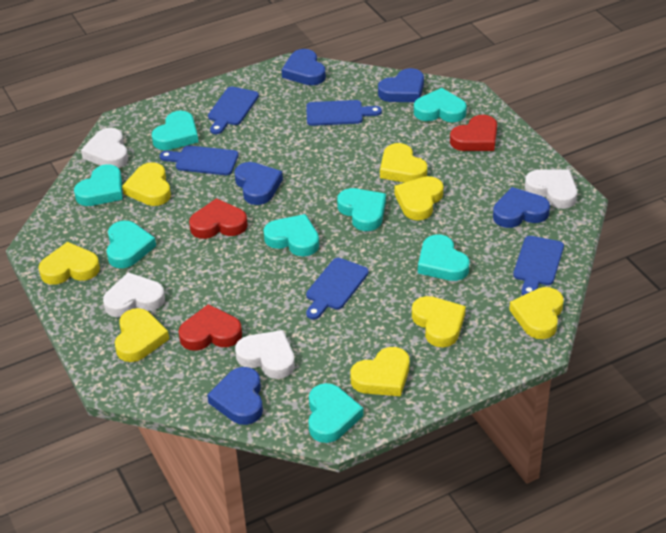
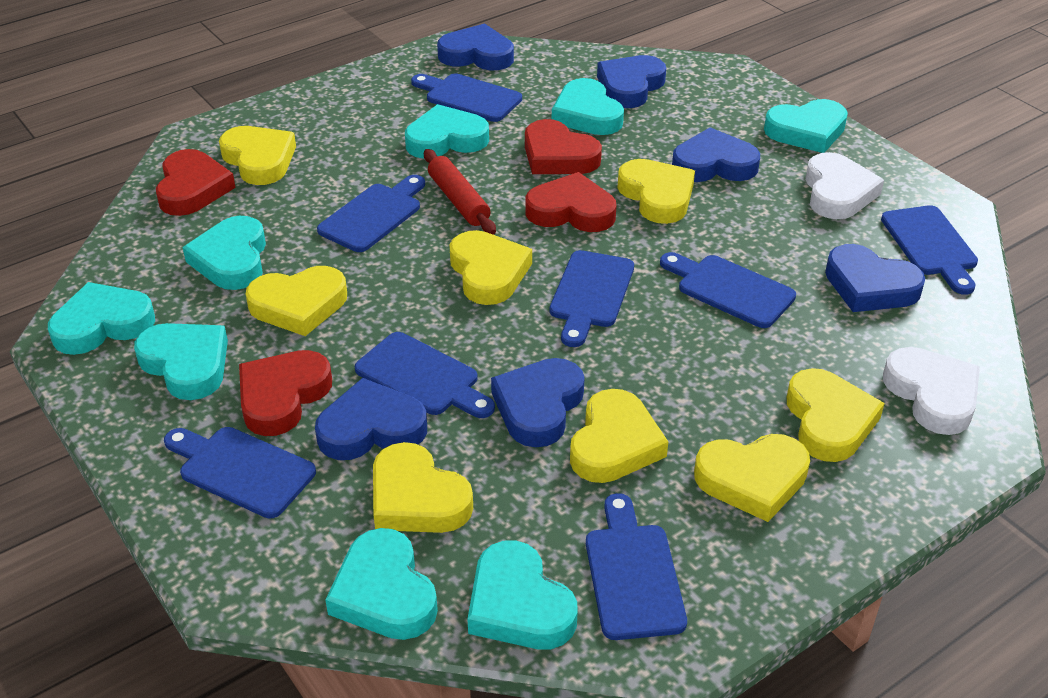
blue cutting board: [160,145,238,175] [208,86,259,134] [306,100,382,126] [306,258,369,320] [513,236,564,295] = 5 -> [164,427,316,519] [317,175,425,252] [355,332,495,418] [411,73,522,122] [550,250,634,347] [586,493,687,640] [660,252,796,328] [881,205,978,295] = 8
blue heart: [207,367,263,425] [234,162,283,205] [282,49,326,85] [378,68,424,102] [493,187,550,228] = 5 -> [315,378,427,460] [437,24,514,70] [491,358,585,447] [597,55,666,108] [672,127,760,182] [825,244,925,312] = 6
red heart: [178,304,242,351] [189,198,248,239] [450,115,497,151] = 3 -> [156,149,236,216] [239,350,332,436] [525,119,602,174] [526,172,616,232] = 4
red rolling pin: none = 0 -> [424,149,496,235] = 1
white heart: [81,128,128,168] [103,272,165,318] [235,330,295,379] [525,169,577,209] = 4 -> [805,152,884,219] [883,347,980,435] = 2

